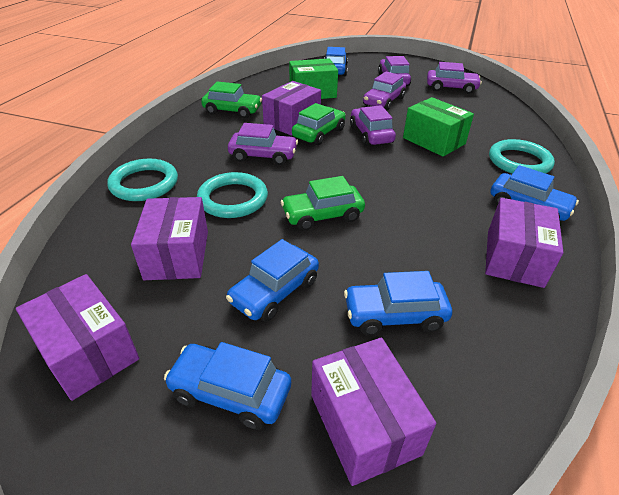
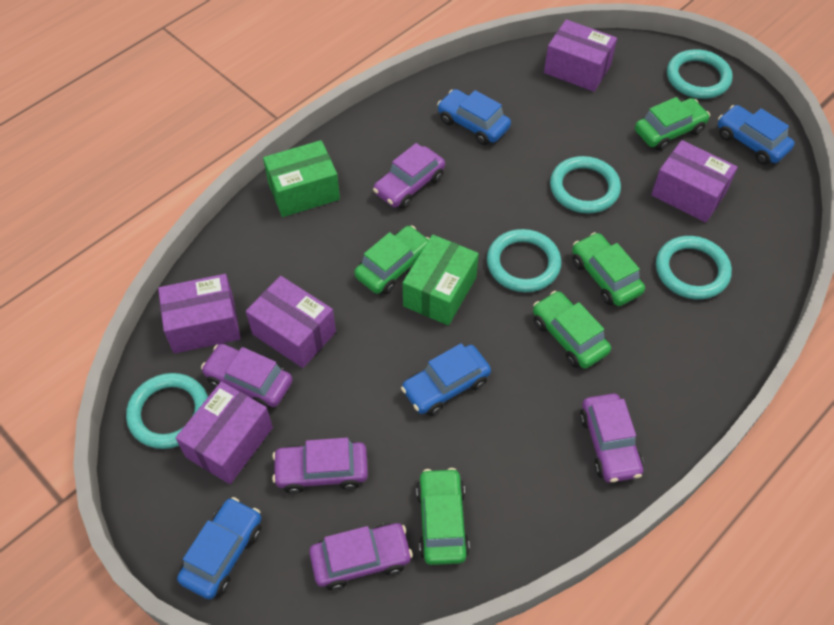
blue car: [164,342,291,430] [226,239,319,322] [324,47,348,76] [344,271,452,335] [490,165,579,221] = 5 -> [177,497,262,599] [401,343,491,416] [437,89,511,145] [718,105,795,165] = 4
green car: [201,81,262,118] [281,176,365,231] [292,103,346,145] = 3 -> [354,226,430,294] [416,468,470,565] [533,291,611,369] [572,232,645,306] [635,97,710,151] = 5
turquoise ring: [107,158,178,201] [197,172,268,218] [489,139,555,174] = 3 -> [126,373,208,449] [487,229,561,292] [550,156,621,214] [656,236,732,299] [667,49,733,99] = 5

